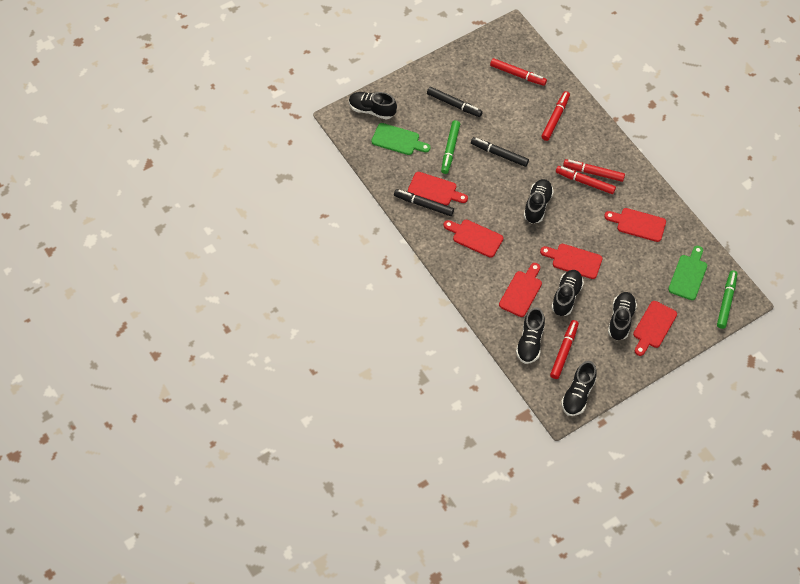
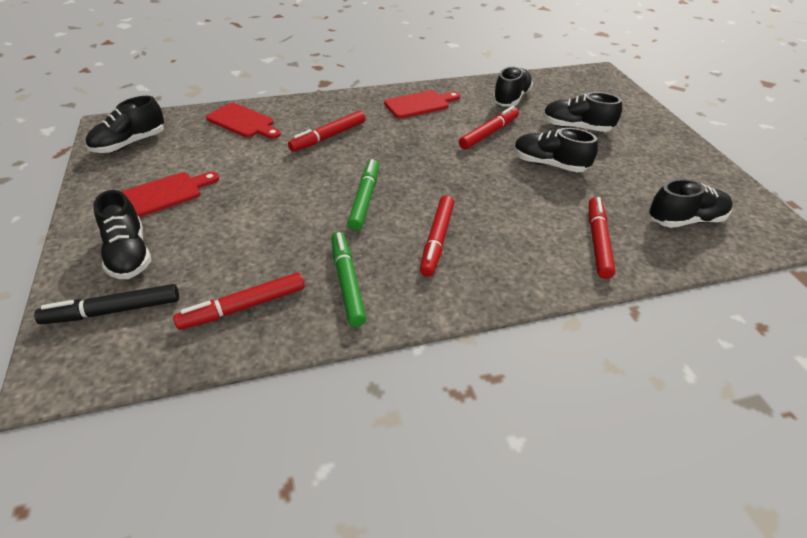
black marker: [394,189,454,216] [427,87,483,117] [471,137,529,167] = 3 -> [34,284,179,325] = 1
green cutting board: [371,123,431,155] [668,246,707,300] = 2 -> none = 0
red cutting board: [408,172,468,206] [443,220,503,258] [499,263,542,317] [540,244,603,279] [604,208,666,242] [633,301,677,356] = 6 -> [120,172,219,217] [206,103,281,139] [384,90,460,119] = 3

